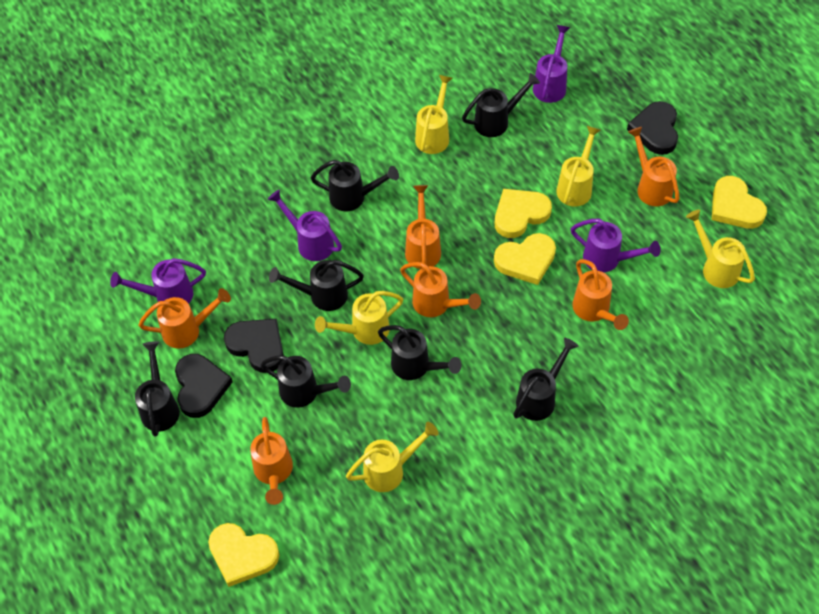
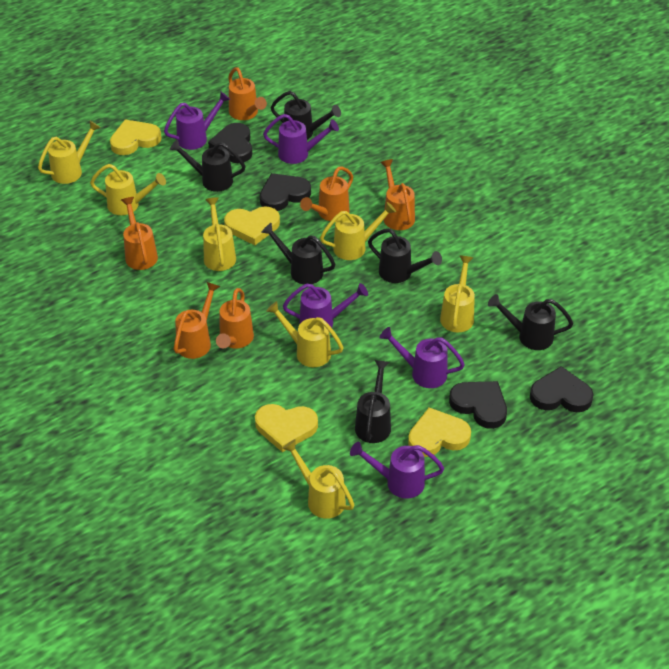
black heart: [175,354,233,418] [224,319,284,373] [627,101,678,155] = 3 -> [208,123,252,163] [260,173,311,211] [449,381,507,429] [530,366,594,412] = 4
black watering can: [135,341,180,436] [260,355,351,408] [269,260,364,311] [311,160,399,211] [378,325,461,380] [462,73,540,137] [513,338,578,421] = 7 -> [170,139,246,192] [261,223,336,285] [271,91,341,140] [355,360,391,443] [368,228,442,283] [488,294,573,350] = 6
purple watering can: [110,258,206,304] [268,190,342,261] [533,25,570,103] [571,219,661,272] = 4 -> [164,91,230,150] [263,114,339,164] [283,283,368,328] [350,442,444,499] [380,327,465,388] = 5
yellow watering can: [315,291,403,345] [346,422,439,492] [415,75,452,154] [556,126,601,207] [686,209,755,288] = 5 -> [38,121,101,184] [90,164,166,215] [203,197,236,271] [266,301,343,367] [282,439,354,519] [320,202,396,260] [440,255,475,333] = 7

